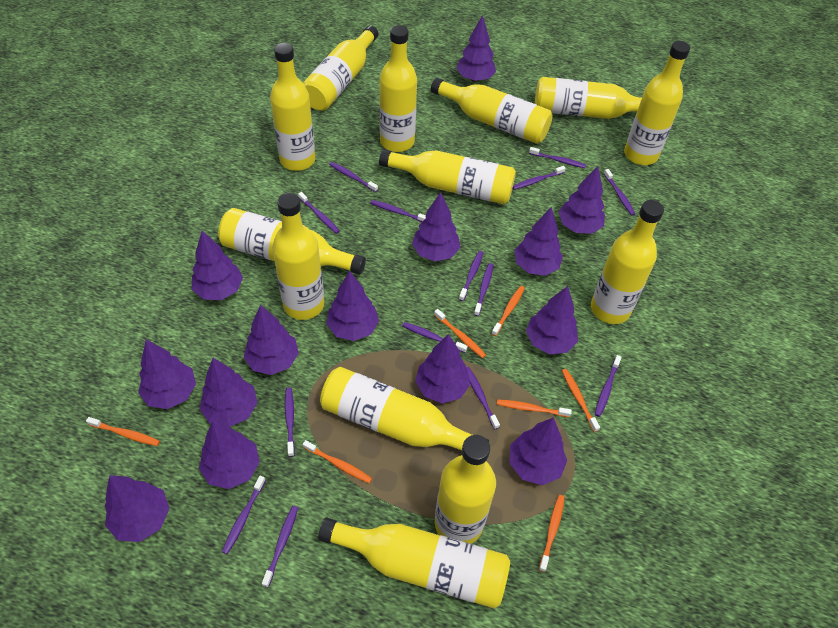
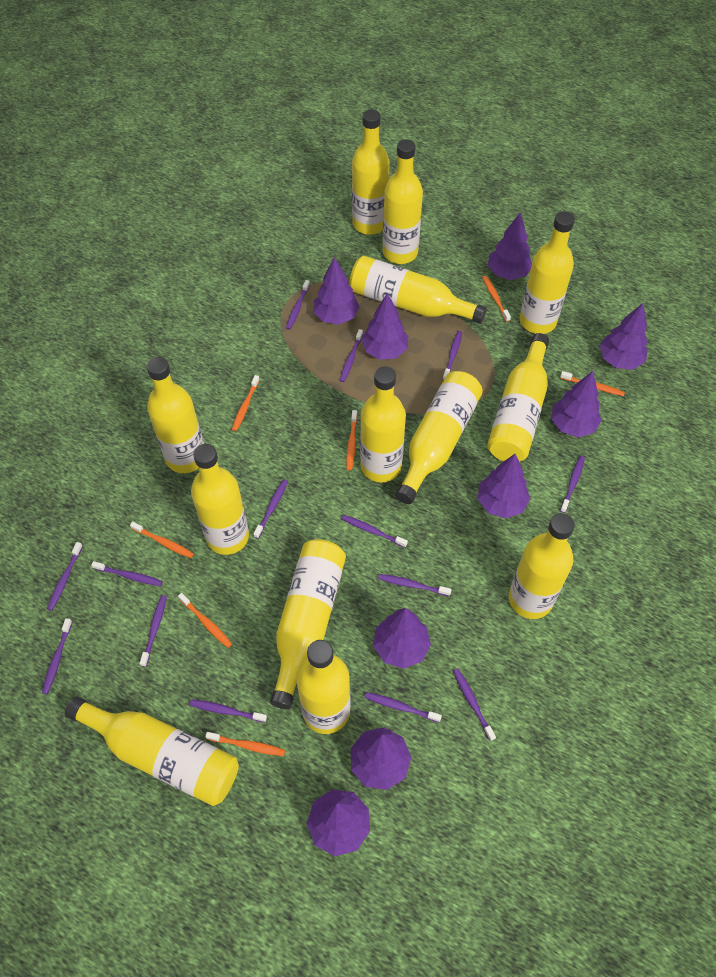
purple tree: [105,475,169,542] [138,339,196,409] [192,231,243,300] [199,420,260,489] [200,358,258,427] [244,305,299,375] [326,271,379,341] [412,192,460,261] [415,334,470,403] [456,15,496,82] [509,417,567,485] [514,207,563,276] [526,286,578,354] [559,166,605,234] = 14 -> [307,789,370,856] [314,257,360,324] [351,728,411,790] [361,293,408,360] [373,608,431,669] [478,454,530,518] [488,212,532,280] [551,371,602,437] [599,303,648,370] = 9

